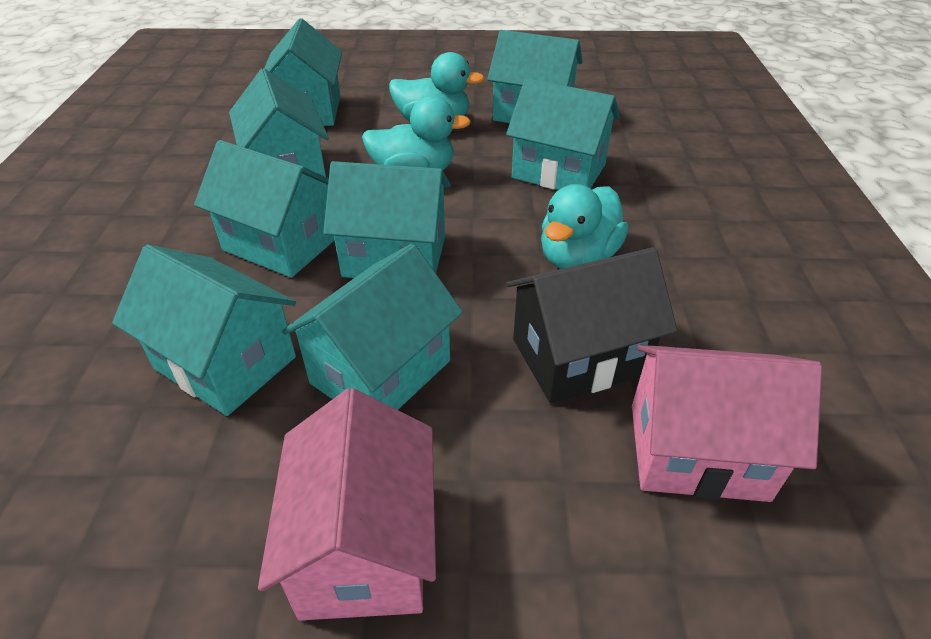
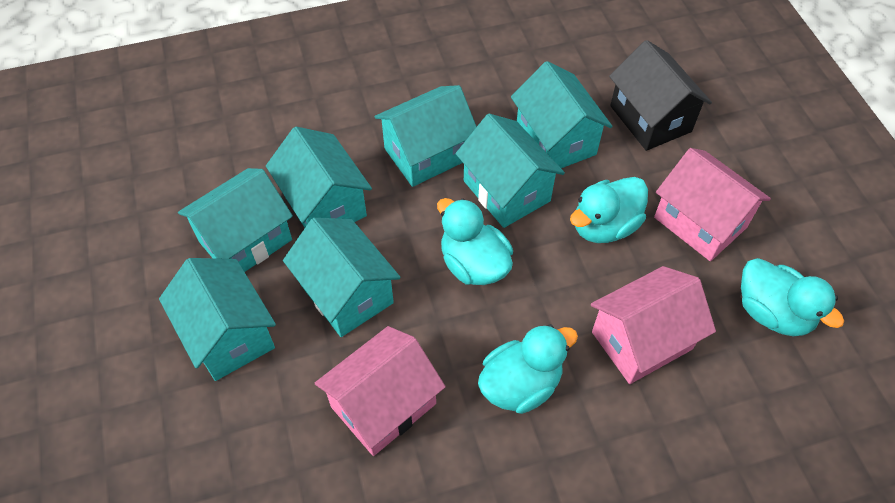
pink house: [258,388,436,620] [632,345,822,502] = 2 -> [315,326,446,456] [591,266,716,384] [654,148,771,261] = 3
turquoise duck: [362,96,471,170] [389,52,485,122] [541,184,629,269] = 3 -> [437,198,513,285] [478,324,578,414] [570,177,648,243] [741,258,844,337] = 4
turquoise house: [112,245,296,416] [194,140,335,278] [229,68,329,177] [264,18,342,126] [282,244,463,410] [323,161,451,278] [487,30,583,123] [506,78,620,190] = 8 -> [159,258,276,381] [178,168,293,272] [266,127,372,228] [283,218,401,337] [374,85,477,187] [456,114,565,228] [511,61,613,168] = 7

